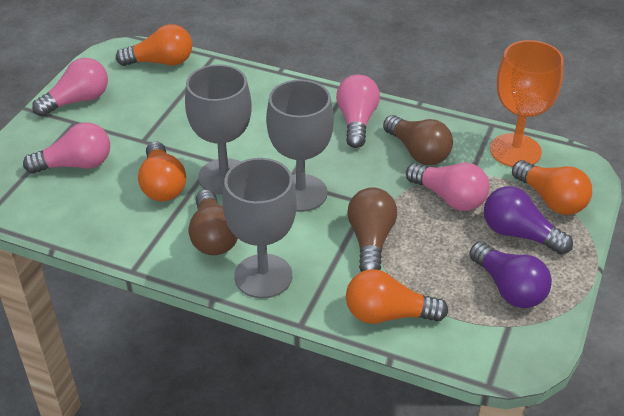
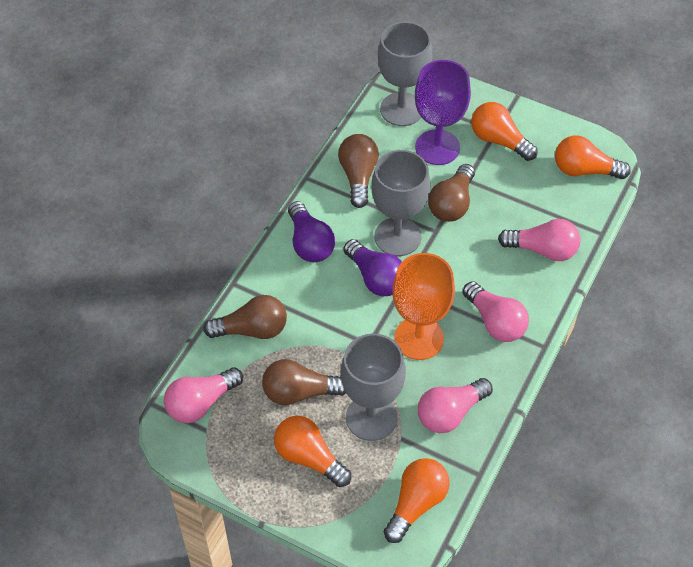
brown light bulb: [189,189,238,255] [347,187,397,272] [383,115,453,165] = 3 -> [203,295,287,339] [262,359,346,405] [338,134,379,208] [428,164,475,222] = 4
purple goblet: none = 0 -> [415,60,471,165] = 1

